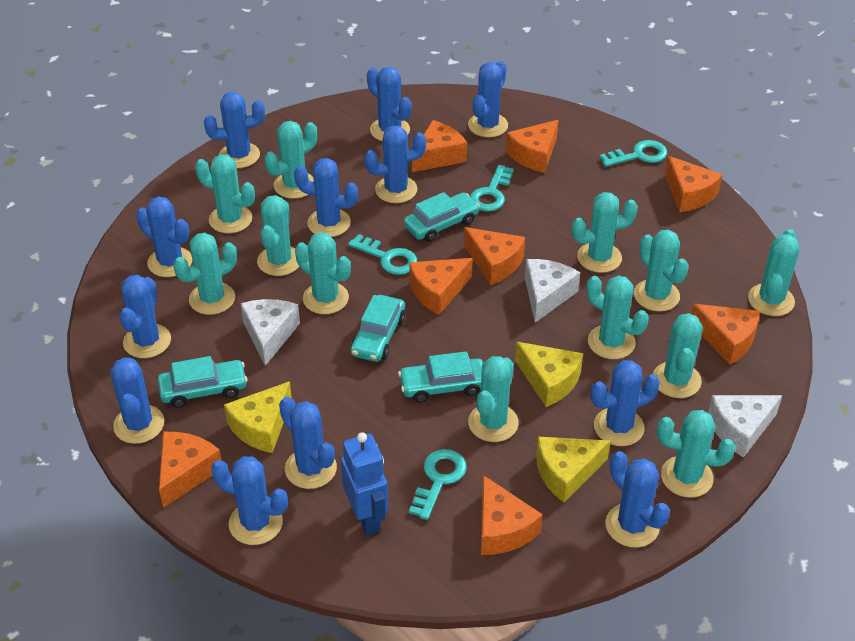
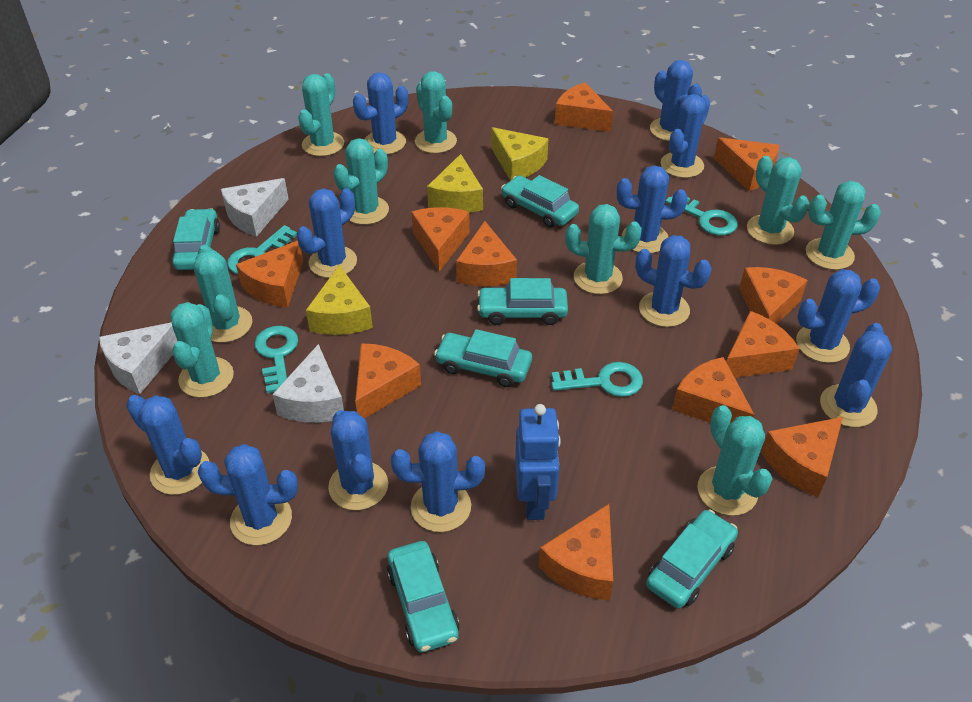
orange cheese: [159,432,222,508] [409,258,473,315] [412,120,467,172] [464,227,525,285] [481,475,543,555] [506,120,558,173] [664,156,723,212] [691,304,760,365] = 8 -> [236,241,303,308] [355,343,421,419] [411,207,470,272] [456,221,517,286] [539,504,613,600] [555,82,613,132] [672,357,754,424] [714,137,780,191] [726,311,800,378] [739,267,808,324] [761,417,843,497] = 11
turquoise cactus: [173,233,237,315] [195,155,255,233] [257,195,299,276] [264,121,317,199] [295,232,351,314] [468,356,519,442] [572,192,638,273] [587,276,649,359] [634,230,689,312] [653,313,703,398] [657,410,735,498] [748,229,799,316] = 12 -> [170,302,234,398] [194,245,252,343] [298,73,344,156] [333,138,389,225] [415,71,457,154] [565,204,642,294] [697,405,772,516] [747,156,809,245] [806,181,881,270] = 9
turquoise car: [158,356,248,408] [351,295,405,362] [398,351,483,403] [404,192,480,242] = 4 -> [172,208,220,270] [387,541,459,653] [434,329,532,387] [477,278,568,325] [501,175,579,228] [646,510,738,609] = 6

